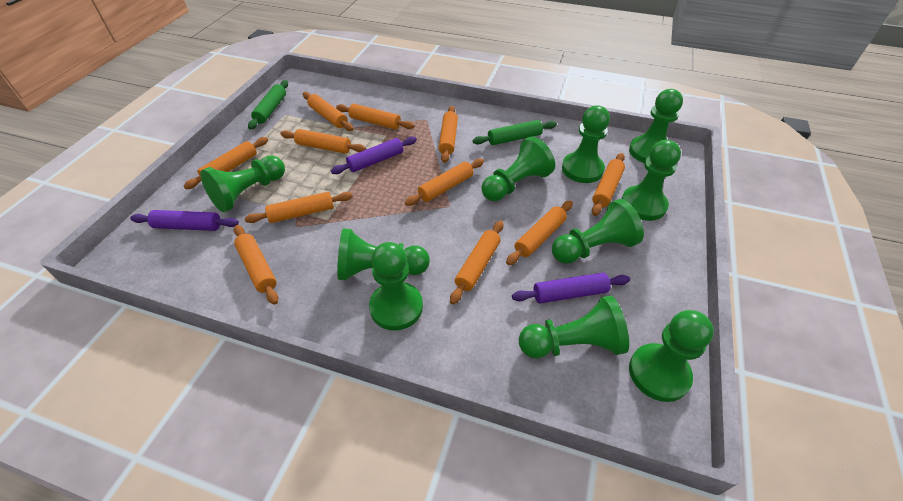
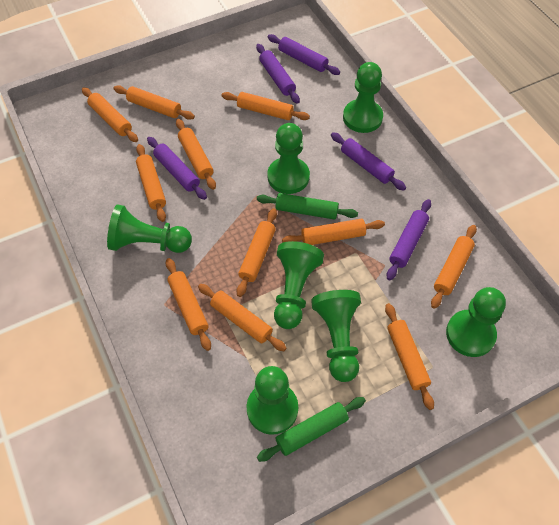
green pawn: [200,155,285,212] [337,228,430,280] [369,242,423,331] [481,136,555,201] [519,296,629,358] [552,199,644,264] [562,106,610,183] [622,140,681,221] [629,89,683,163] [629,310,714,402] = 10 -> [107,204,192,253] [246,366,298,435] [267,123,310,194] [274,241,324,329] [311,290,361,382] [343,62,383,133] [446,287,506,357] = 7
purple rolling pin: [130,210,239,231] [331,137,417,174] [512,273,630,303] = 3 -> [147,137,207,200] [256,44,300,104] [268,34,340,75] [331,132,406,191] [386,199,431,280] = 5

